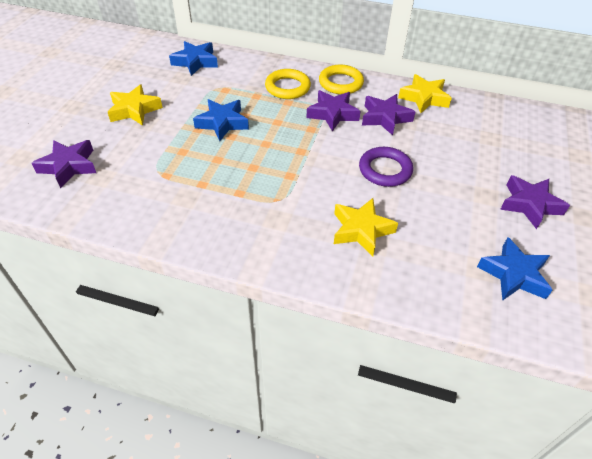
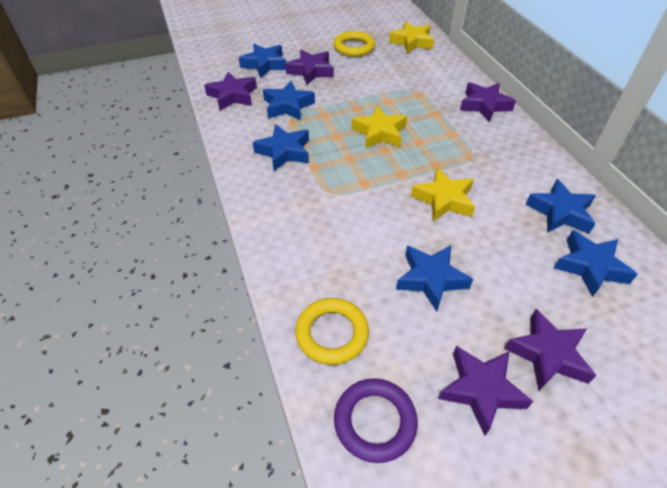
blue star: [169,41,218,76] [193,99,249,141] [477,237,552,301] = 3 -> [239,44,287,78] [253,124,309,171] [263,81,315,120] [396,245,473,312] [526,179,596,234] [554,230,638,297] = 6
purple star: [31,140,96,188] [307,90,361,132] [362,94,415,136] [500,175,570,229] = 4 -> [204,72,257,110] [285,50,334,85] [438,345,533,436] [460,82,516,122] [504,309,597,391] = 5

